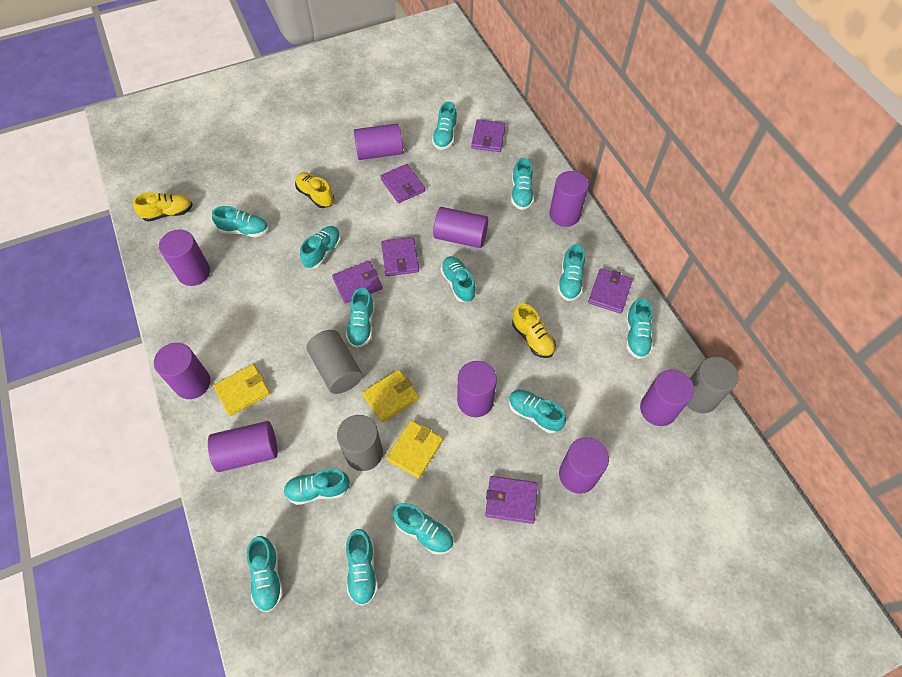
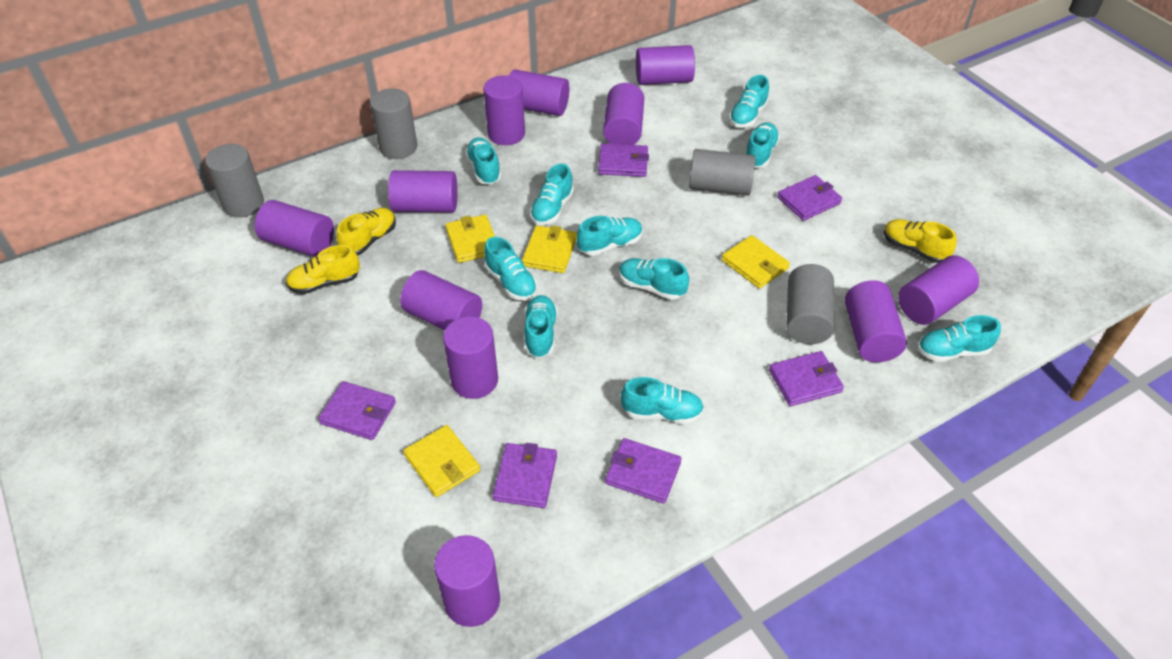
grey cylinder: [307,330,363,394] [337,415,383,471] [687,357,739,413] = 3 -> [205,144,264,218] [370,88,417,159] [689,149,756,196] [786,264,834,344] = 4
purple cylinder: [154,343,210,399] [159,230,210,286] [208,421,278,472] [354,123,403,160] [433,207,488,248] [457,361,497,417] [550,171,589,227] [559,437,609,494] [640,370,694,426] = 9 -> [255,200,334,257] [388,170,458,213] [400,270,482,330] [434,535,500,627] [443,316,498,399] [483,75,525,145] [509,69,569,116] [603,83,644,145] [636,45,695,85] [845,280,907,362] [898,256,979,325] = 11
turquoise shoe: [212,206,269,237] [247,536,283,612] [283,469,350,505] [300,226,341,268] [346,288,375,348] [346,529,378,606] [392,503,454,554] [432,102,457,150] [440,256,476,302] [509,390,566,433] [511,158,534,210] [558,244,585,301] [626,298,653,359] = 13 -> [465,137,501,184] [484,237,537,301] [524,295,558,358] [530,163,574,225] [577,216,643,256] [619,258,689,300] [621,377,704,424] [729,75,769,128] [746,122,780,168] [918,315,1001,362] = 10
yellow wallet: [213,364,270,416] [362,370,419,423] [386,420,443,478] = 3 -> [403,425,480,497] [445,215,495,263] [522,225,577,273] [722,235,790,289] = 4

